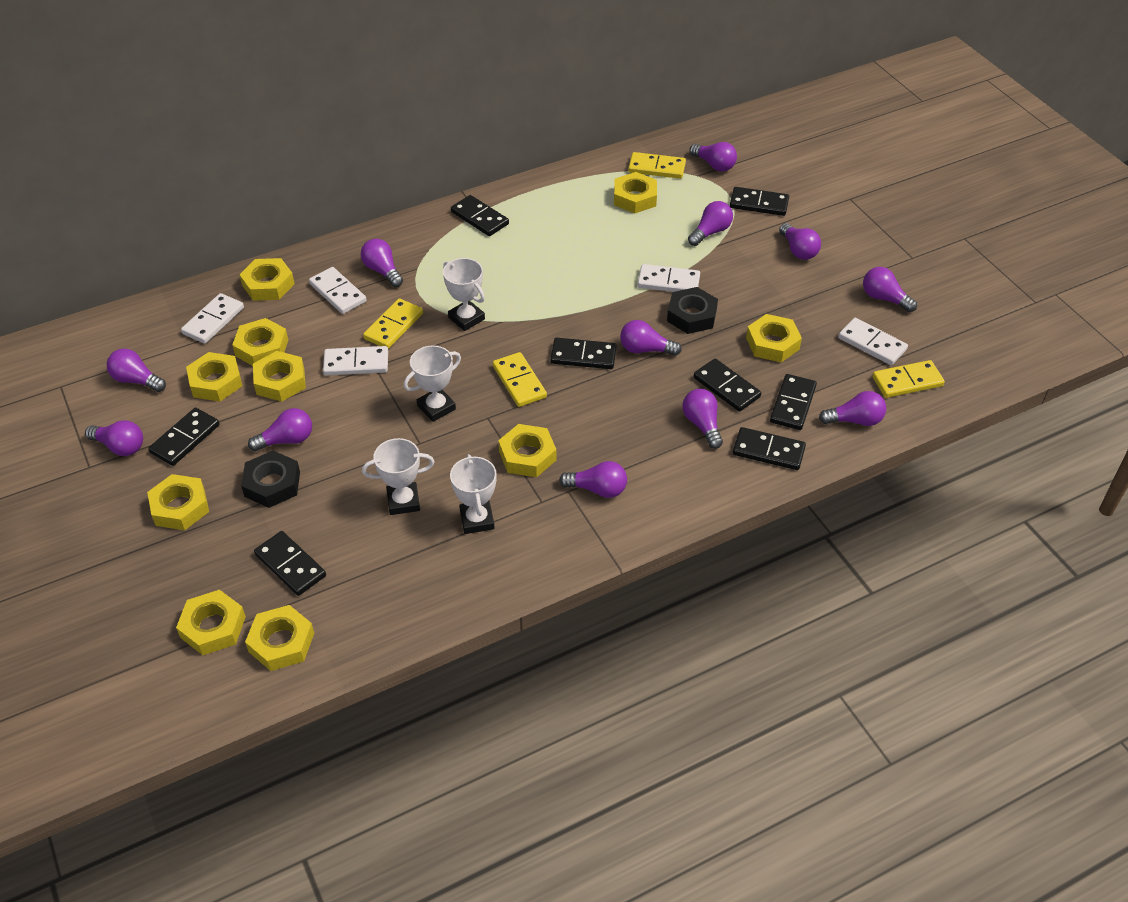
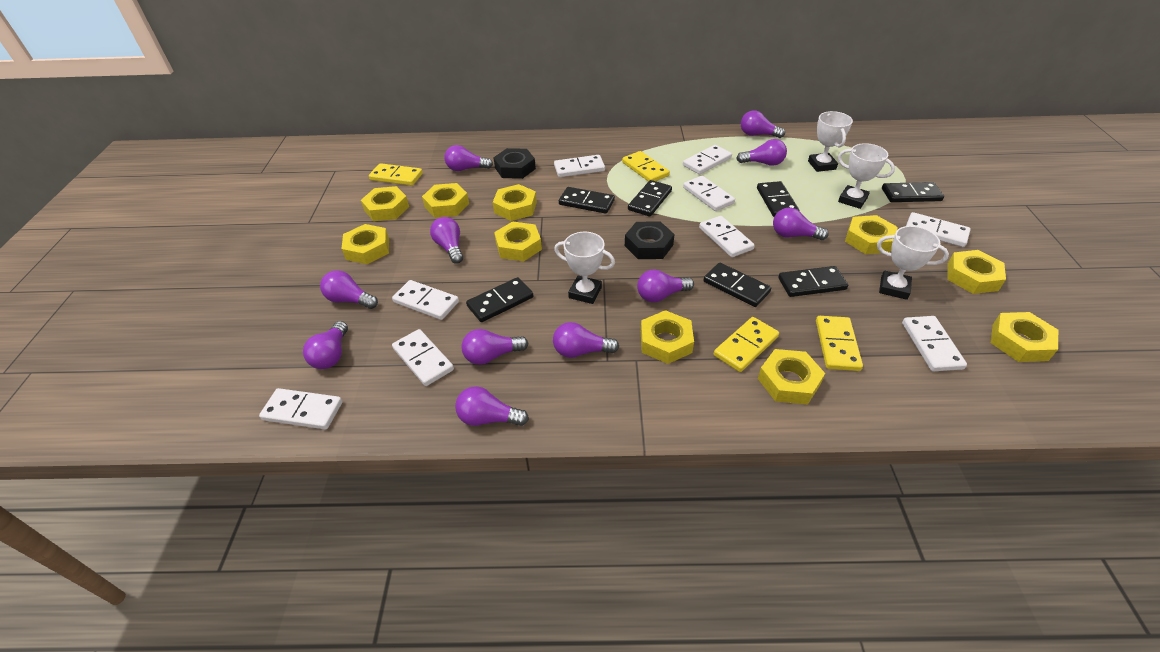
black domino: [148,408,220,466] [254,531,326,596] [451,195,509,236] [550,338,617,369] [694,358,761,412] [730,187,789,216] [733,427,806,470] [770,374,817,430] = 8 -> [466,277,533,322] [559,187,615,214] [628,180,672,217] [704,263,771,307] [757,181,799,217] [778,266,848,297] [882,182,944,202] = 7
purple light bulb: [85,420,143,456] [107,349,166,392] [248,408,312,451] [361,239,403,287] [559,461,627,498] [620,320,682,356] [682,389,723,449] [688,201,733,246] [690,142,737,172] [779,223,821,260] [819,391,886,426] [863,267,917,312] = 12 -> [303,321,348,369] [320,270,378,309] [430,217,463,264] [444,145,493,171] [455,386,529,426] [462,329,528,365] [553,322,619,358] [637,269,694,302] [736,139,787,166] [741,110,785,138] [773,208,829,240] = 11
white domino: [181,293,244,344] [309,267,367,314] [323,346,388,376] [638,264,700,292] [838,318,908,365] = 5 -> [259,388,343,429] [392,280,459,320] [392,329,454,386] [554,155,605,177] [683,145,732,174] [683,176,735,211] [699,216,755,257] [902,316,967,371] [906,212,971,247] = 9

